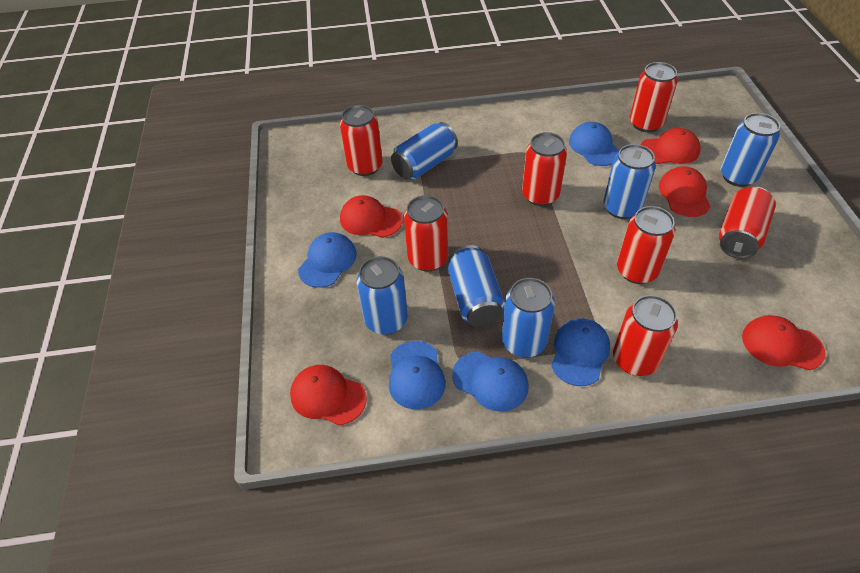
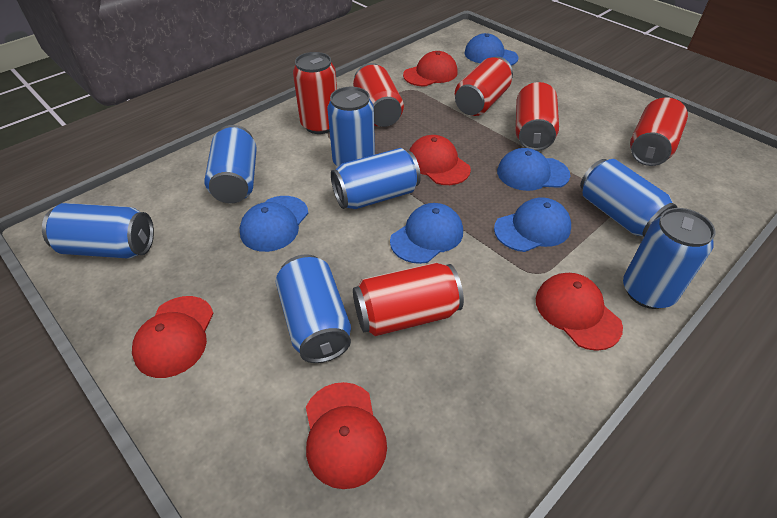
blue can: [357,256,408,335] [391,122,458,180] [448,245,505,327] [502,278,555,358] [603,144,656,219] [721,113,780,187] = 6 -> [42,203,154,259] [204,125,257,203] [276,254,351,363] [327,87,375,167] [331,148,421,209] [580,159,677,236] [623,208,715,309] = 7
red can: [340,105,382,176] [404,195,448,272] [522,132,567,206] [613,295,678,376] [617,206,675,284] [630,62,678,132] [719,186,776,259] = 7 -> [293,52,337,134] [353,63,404,127] [353,262,464,336] [455,57,513,116] [516,82,559,151] [630,97,688,166] = 6

